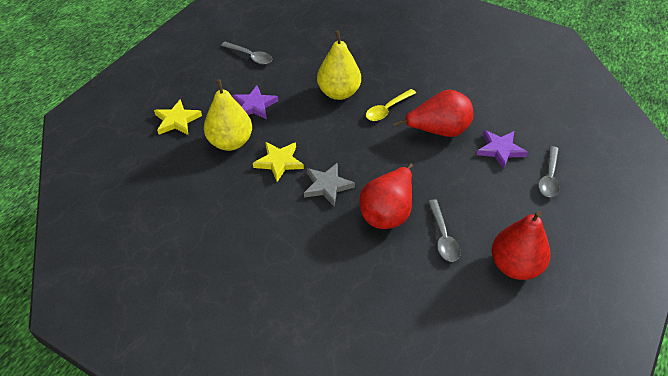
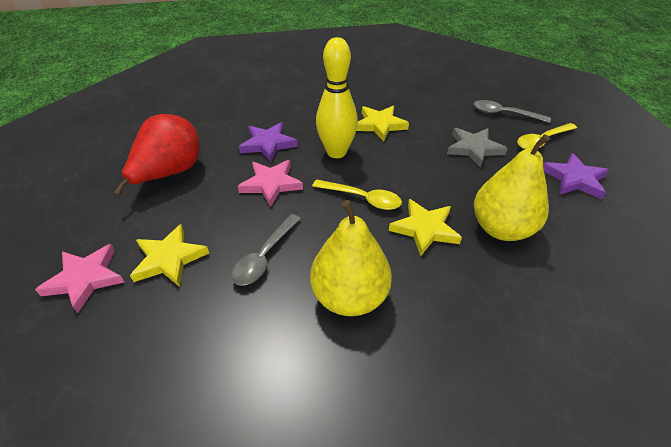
grey spoon: [221,42,272,64] [428,199,461,262] [538,146,560,197] = 3 -> [231,214,301,286] [474,100,551,123] = 2
pink star: none = 0 -> [35,244,124,313] [238,160,303,207] = 2
red pear: [359,163,413,229] [393,89,474,137] [491,211,551,280] = 3 -> [114,114,200,195] = 1
yellow bowling pin: none = 0 -> [316,37,358,158] = 1
yellow spoon: [366,89,416,121] = 1 -> [312,179,402,210] [517,123,577,149] = 2
yellow star: [154,99,202,135] [253,142,304,182] = 2 -> [130,224,209,287] [356,106,409,142] [389,199,462,256] = 3

